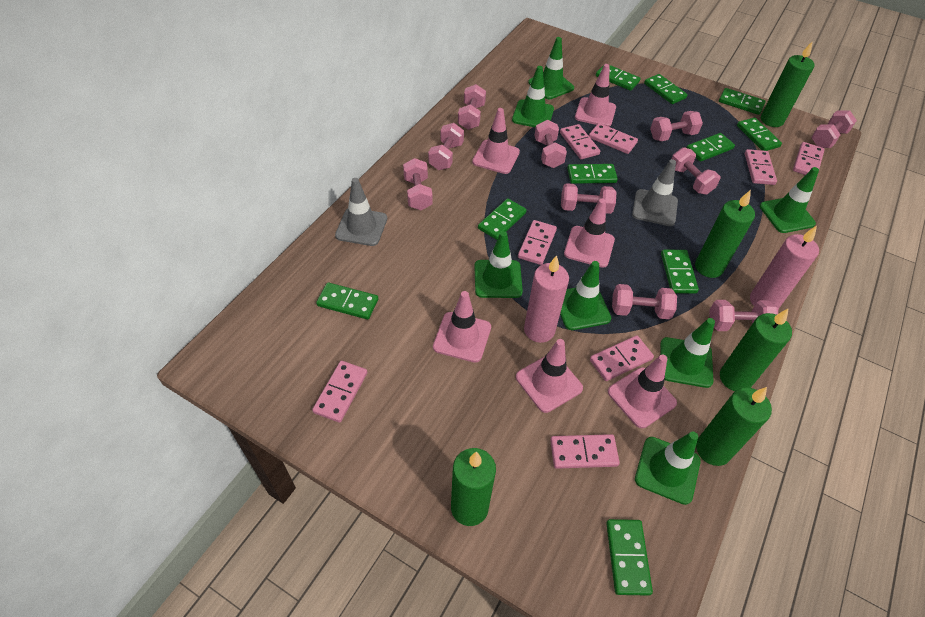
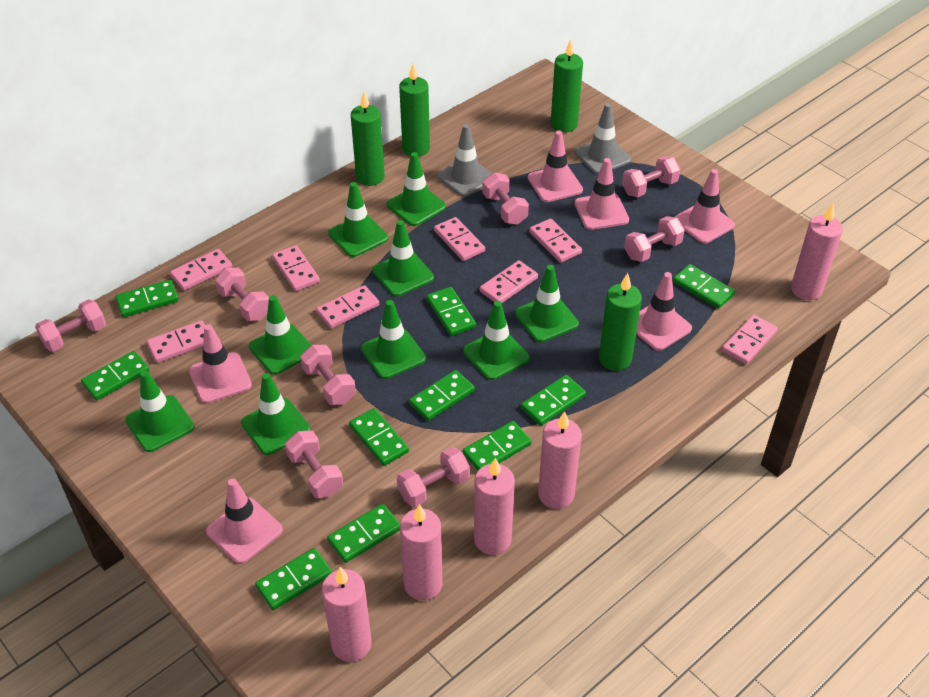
green candle: [451,448,496,526] [695,190,755,278] [696,387,772,466] [720,308,792,391] [761,41,814,127] = 5 -> [351,92,385,186] [399,64,430,157] [551,39,583,132] [599,273,642,371] = 4
green traffic cone: [474,231,523,298] [512,66,554,128] [528,37,574,99] [560,261,611,330] [635,432,701,505] [660,318,715,388] [760,167,819,233] = 7 -> [125,370,194,452] [241,373,311,455] [249,295,311,375] [328,182,388,257] [361,300,426,379] [372,220,434,296] [387,152,446,226] [463,301,530,380] [515,265,579,342] = 9
pink candle: [524,255,569,343] [750,226,819,309] = 2 -> [322,567,372,662] [400,504,443,601] [474,458,515,555] [538,411,582,509] [791,204,843,300] = 5
pink dumbbell: [403,158,433,210] [428,123,464,170] [458,84,486,130] [534,120,567,168] [561,183,616,214] [612,284,677,319] [650,111,703,141] [672,147,721,195] [709,300,778,331] [811,110,857,148] = 10 -> [35,299,106,352] [215,268,269,321] [285,430,343,498] [300,345,356,405] [397,447,470,507] [482,172,529,225] [622,156,680,197] [624,216,685,262] = 8

